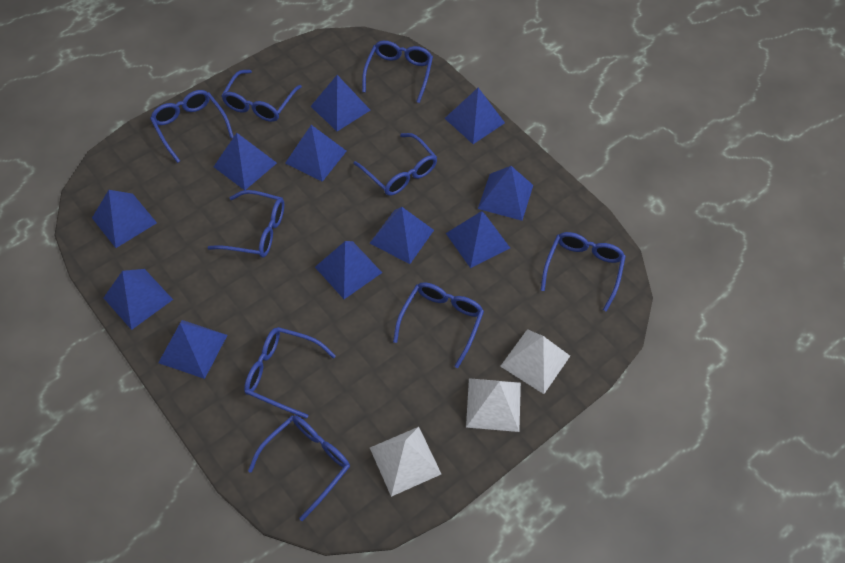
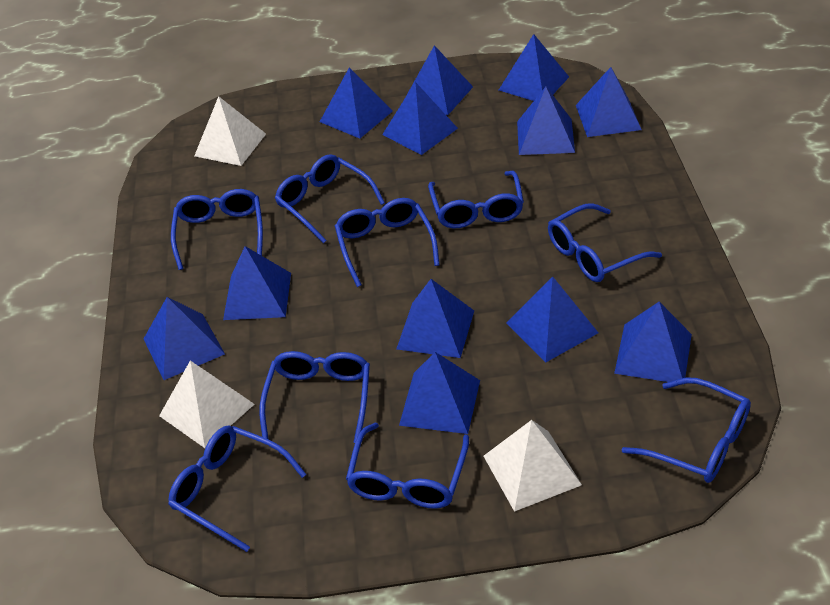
blue pyramid: [92,190,157,248] [104,269,173,330] [158,320,227,379] [214,133,277,190] [285,125,346,182] [311,75,370,131] [315,241,382,299] [370,207,434,264] [444,88,505,144] [446,211,510,268] [478,166,533,221] = 11 -> [144,297,225,380] [223,246,291,320] [320,67,393,139] [382,82,458,155] [396,279,474,358] [399,352,480,434] [406,45,473,115] [499,34,569,101] [506,276,598,363] [517,87,575,155] [576,67,642,137] [614,302,692,382] = 12

